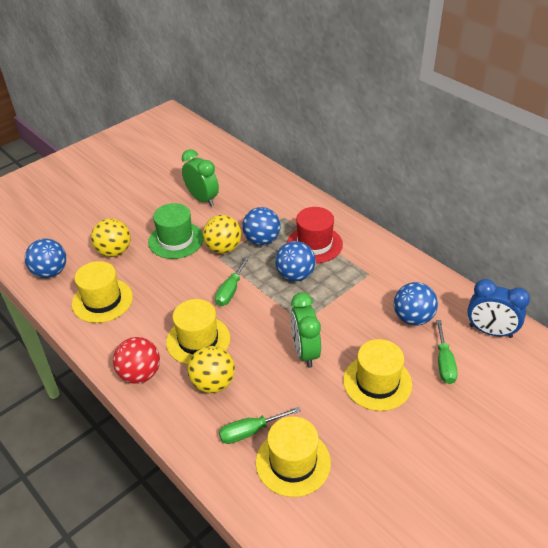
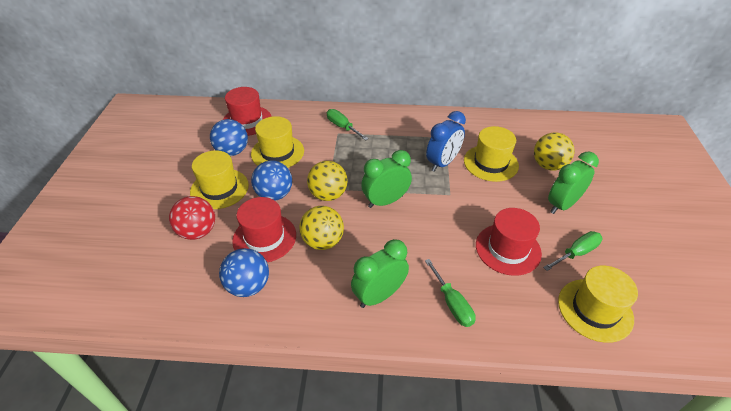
blue ball: [25,238,66,278] [242,207,281,245] [275,241,316,282] [394,282,438,326] = 4 -> [210,119,248,156] [219,248,269,297] [251,160,292,201] = 3
green clock: [182,149,219,206] [290,292,321,368] = 2 -> [351,239,409,308] [361,150,412,208] [548,152,599,214] = 3
green hat: [148,203,203,259] = 1 -> none = 0
red hat: [287,207,343,263] = 1 -> [223,87,272,136] [232,197,296,262] [476,208,542,276] = 3

